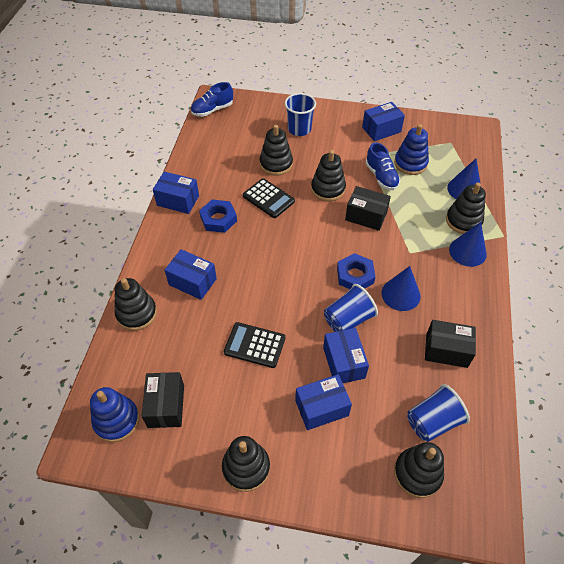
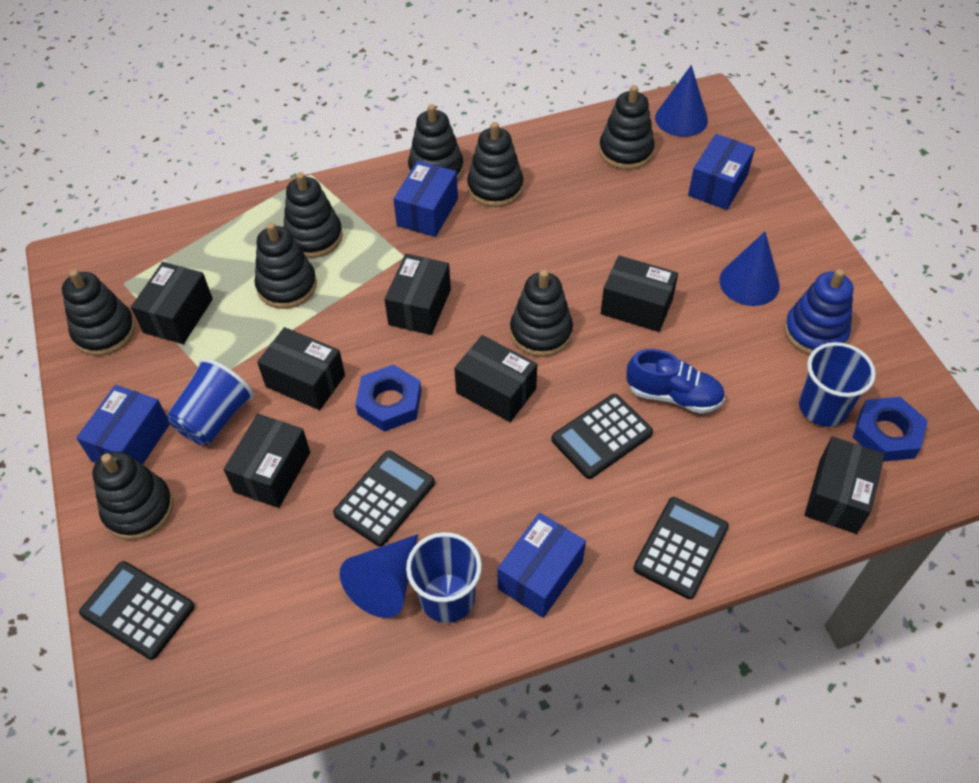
black box: [141,372,184,428] [345,186,391,231] [425,320,476,368] = 3 -> [131,262,213,344] [223,414,310,508] [257,327,345,410] [384,254,451,335] [454,335,537,422] [601,255,678,332] [804,436,885,534] = 7
black calculator: [224,322,285,368] [243,178,295,218] = 2 -> [79,561,195,660] [333,450,435,547] [551,394,653,479] [633,497,729,599] = 4
black stacking toy: [115,278,157,331] [222,436,270,492] [260,125,293,176] [311,150,346,201] [394,442,444,498] [446,183,486,234] = 6 -> [62,269,136,356] [92,451,173,540] [255,222,317,309] [283,172,343,258] [408,104,464,181] [467,122,523,207] [510,270,573,357] [599,85,655,170] = 8
blue box: [153,171,199,214] [165,249,217,300] [295,374,352,430] [323,328,369,383] [362,102,405,141] = 5 -> [76,385,170,465] [393,161,458,237] [498,513,586,618] [688,134,755,210] = 4
blue shoe: [191,82,233,117] [366,142,400,190] = 2 -> [626,349,725,414] = 1
blue stacking toy: [90,387,139,442] [394,124,429,175] = 2 -> [784,269,853,355] = 1

